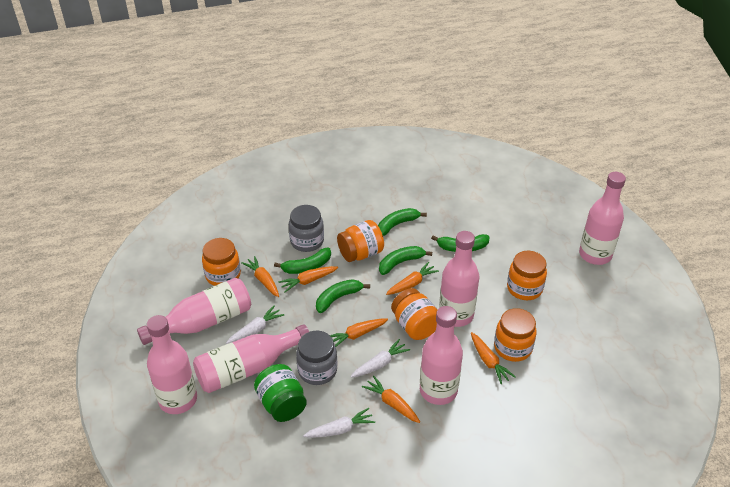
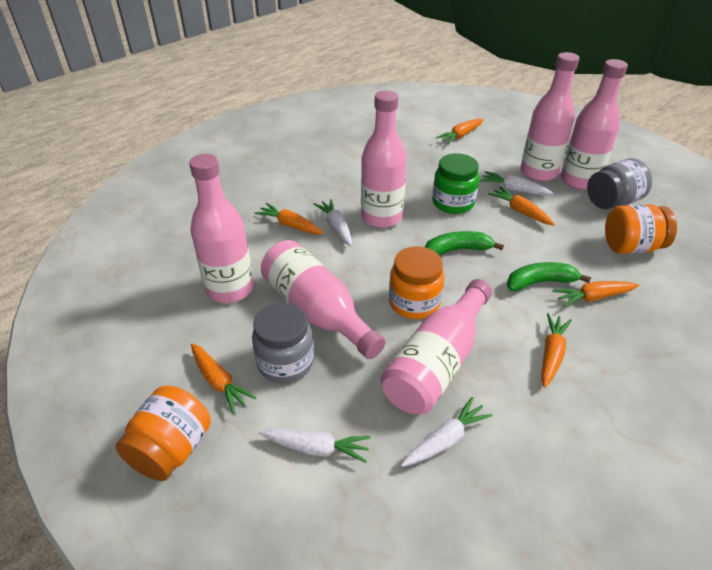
green banana: [274,248,331,274] [316,279,370,313] [378,208,427,236] [379,246,432,275] [431,234,490,252] = 5 -> [425,231,504,256] [507,262,591,291] = 2
orange jar: [202,238,241,286] [337,220,384,262] [391,288,437,340] [494,308,537,362] [507,251,547,300] = 5 -> [116,386,211,481] [389,246,444,319] [605,204,677,254] = 3
white carrot: [226,305,284,344] [303,408,375,438] [350,339,410,378] = 3 -> [259,429,371,463] [314,199,352,246] [401,397,493,467] [480,171,554,195] = 4

